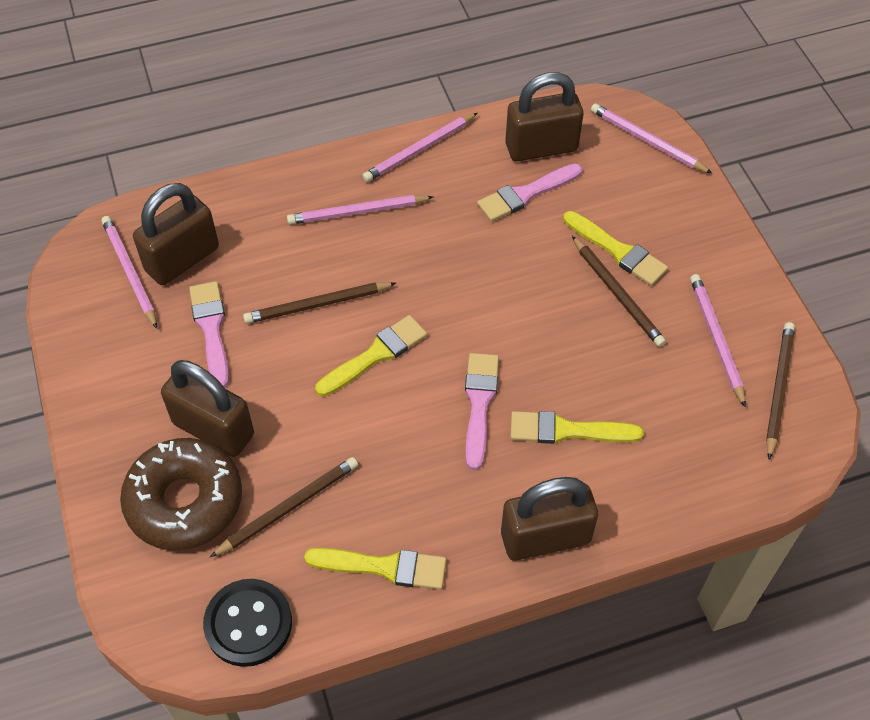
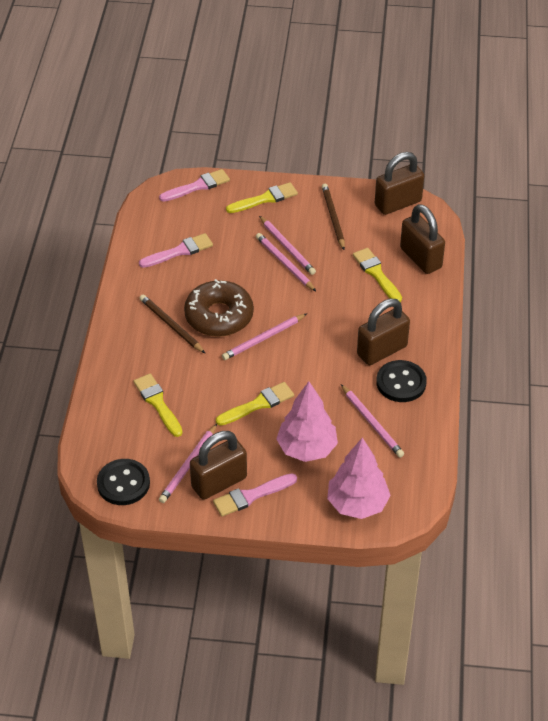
black button: [203,579,292,667] = 1 -> [97,459,150,505] [376,360,427,402] = 2
brown pencil: [210,457,358,557] [243,282,396,324] [572,236,666,347] [766,322,795,460] = 4 -> [139,295,205,353] [322,184,345,250] = 2
pink tree: none = 0 -> [276,381,338,462] [327,437,391,519] = 2

